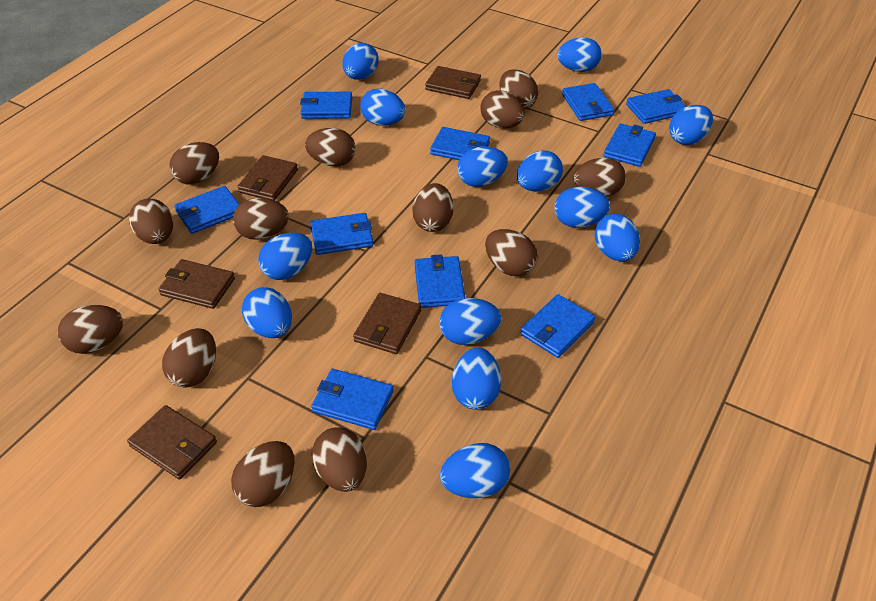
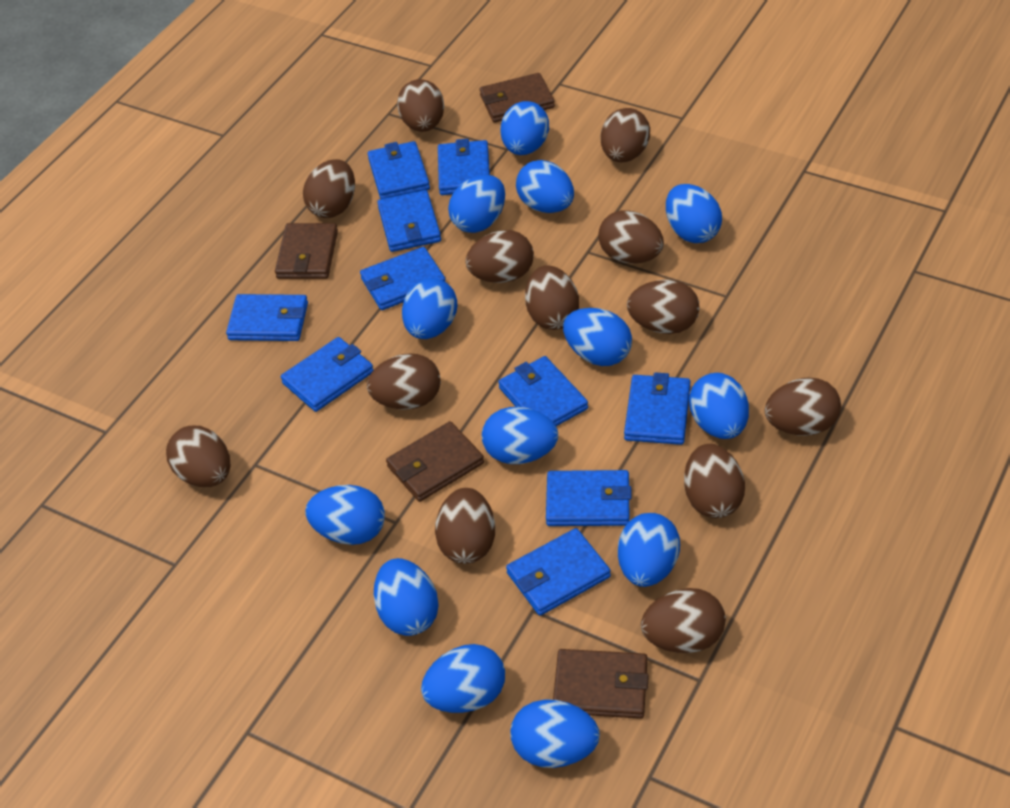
brown wallet: [127,405,217,479] [159,259,235,309] [237,155,298,201] [353,293,421,354] [425,66,481,99] = 5 -> [275,223,338,279] [386,421,484,502] [479,73,555,123] [553,649,649,719] = 4

